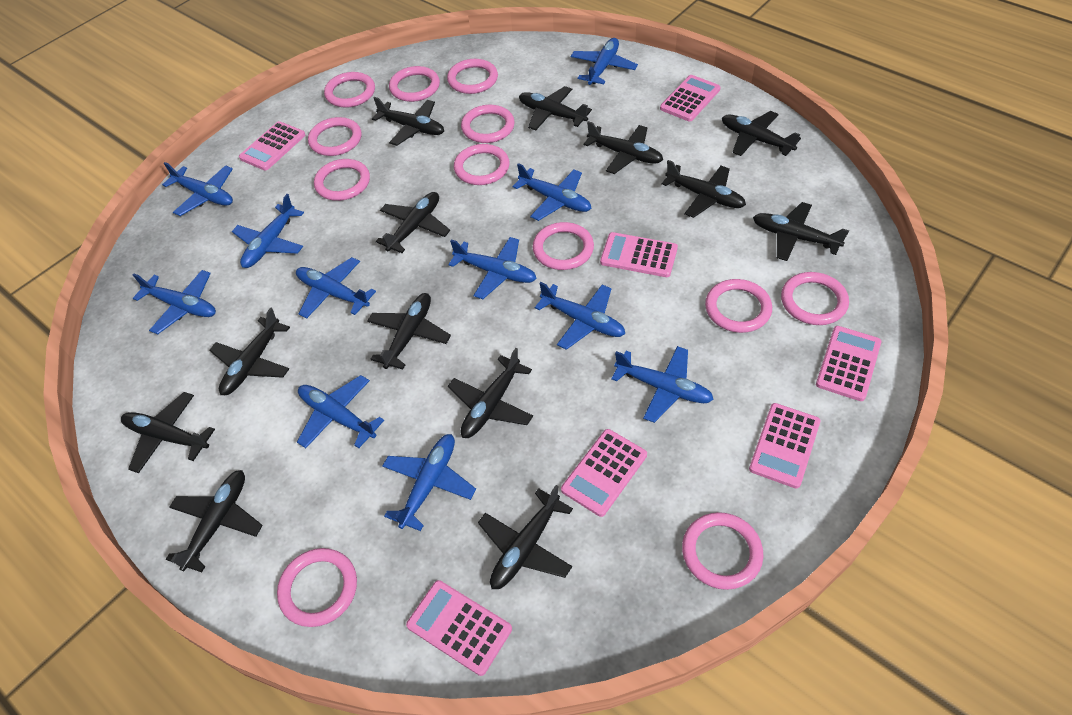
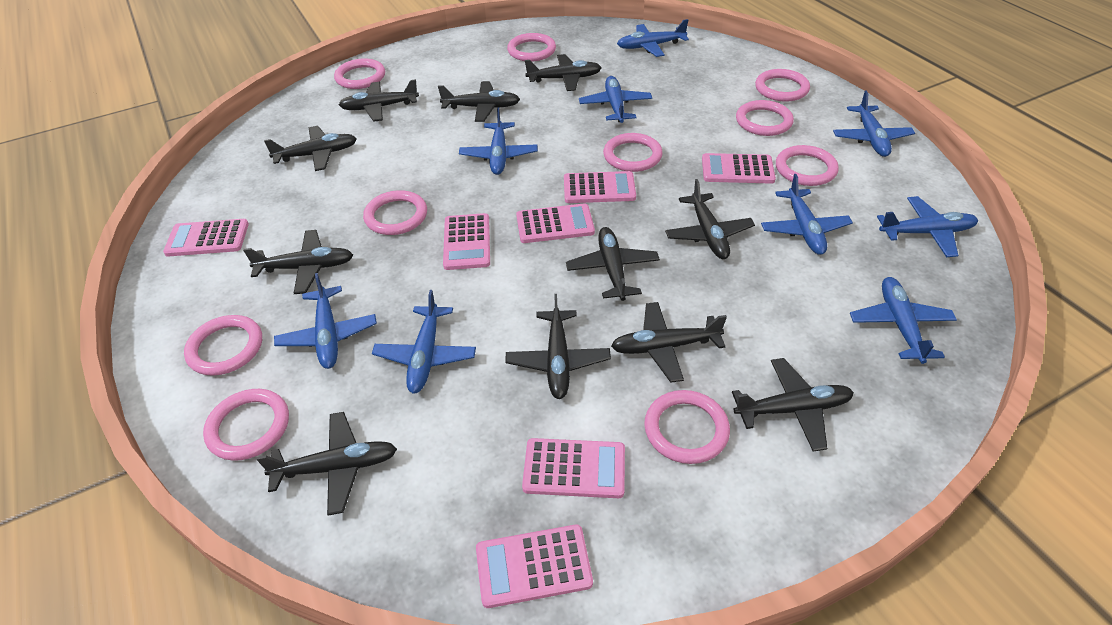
black plane: [121,392,215,473] [166,470,263,572] [209,307,290,395] [367,293,451,369] [372,97,444,146] [376,192,450,253] [448,348,533,438] [478,485,573,589] [519,86,592,131] [583,121,663,174] [662,160,746,218] [722,111,801,156] [753,202,849,261] = 13 -> [243,230,353,294] [256,412,397,515] [264,126,357,171] [339,79,419,122] [438,81,520,122] [505,294,611,399] [525,54,602,91] [566,227,660,301] [611,302,727,383] [665,179,755,259] [732,358,854,452] = 11
blue plane: [133,270,216,334] [162,162,233,216] [232,194,304,268] [296,257,376,318] [297,375,384,448] [382,434,476,531] [448,237,537,299] [512,163,591,221] [535,282,625,350] [571,38,638,85] [611,346,714,423] = 11 -> [274,273,377,369] [372,290,476,394] [459,108,538,175] [579,76,652,123] [617,19,689,57] [761,174,853,255] [833,90,915,157] [850,277,957,364] [877,196,978,257] = 9
pink ring: [277,548,357,627] [308,117,361,156] [314,159,370,201] [324,72,375,108] [389,66,440,102] [447,59,498,94] [454,144,510,185] [461,105,515,143] [533,222,594,270] [682,512,763,590] [705,279,772,333] [781,272,849,325] = 12 -> [184,315,262,376] [203,389,289,461] [334,58,385,89] [363,190,427,235] [507,33,556,61] [603,133,663,172] [644,390,730,464] [736,100,794,136] [755,69,810,102] [776,145,839,186] = 10

